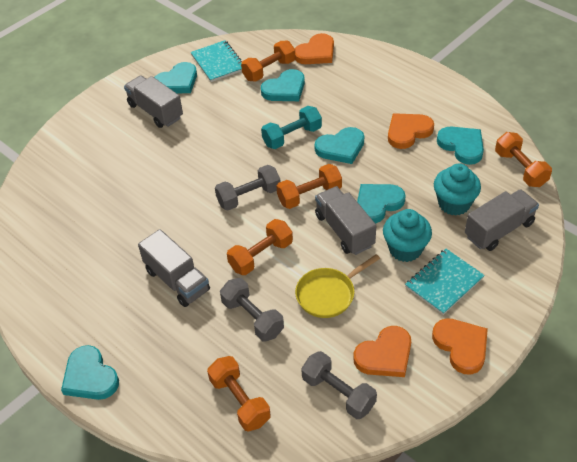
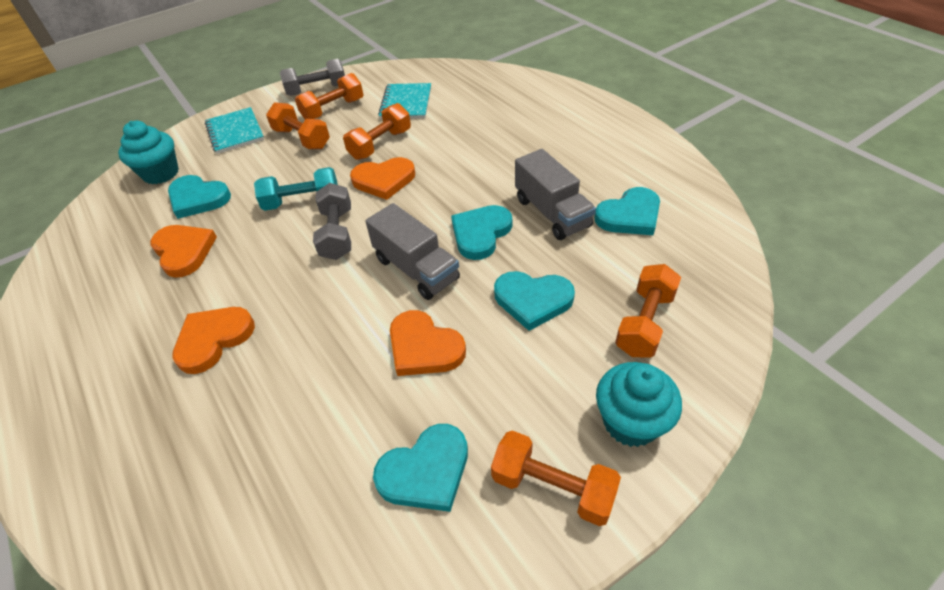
grey dumbbell: [215,165,280,210] [220,278,284,341] [301,351,377,419] = 3 -> [280,59,345,96] [313,183,351,260] = 2
grey truck: [124,75,183,128] [138,229,210,307] [315,186,376,255] [465,189,539,251] = 4 -> [365,203,460,300] [515,149,596,240] = 2
turquoise heart: [61,345,119,400] [154,62,197,93] [261,69,305,101] [315,127,364,164] [357,184,406,224] [437,126,484,165] = 6 -> [168,175,231,219] [373,424,468,512] [451,205,512,260] [494,271,575,331] [594,187,660,235] = 5
yellow pan: [295,254,380,318] = 1 -> none = 0

